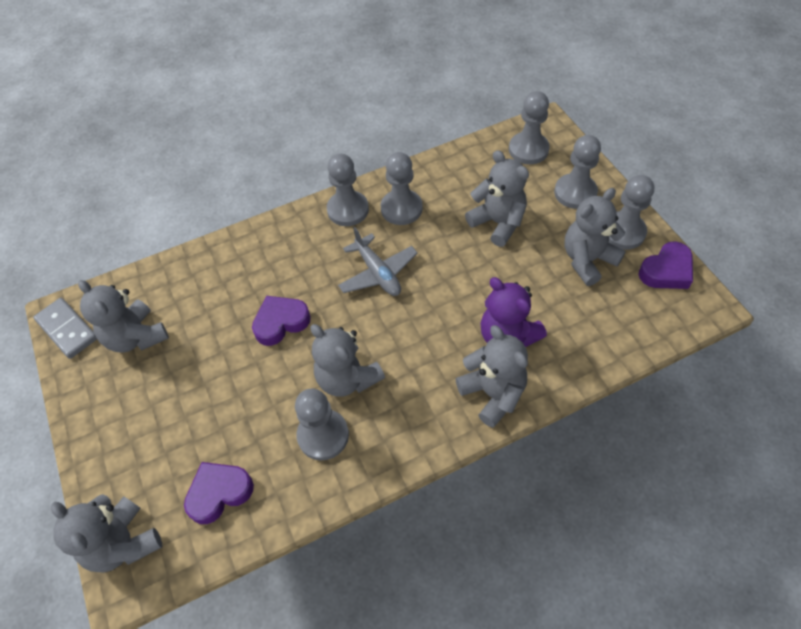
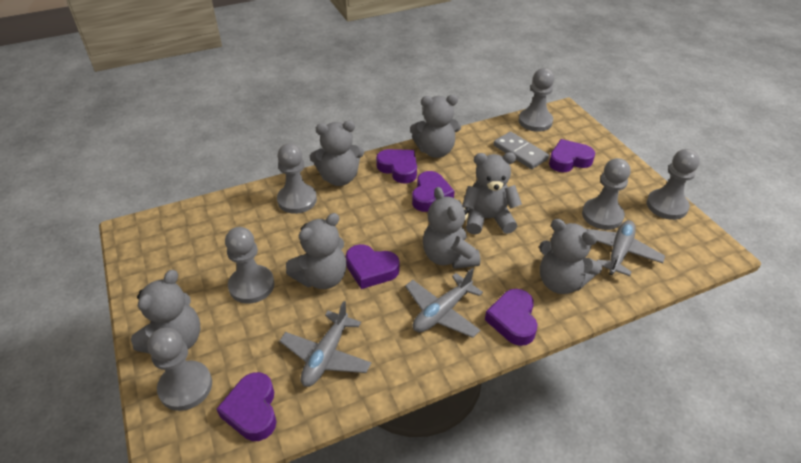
grey plane: [338,227,418,296] = 1 -> [279,301,371,387] [405,268,483,338] [586,220,665,276] = 3
grey teddy bear: [51,494,162,573] [78,280,169,353] [310,324,385,397] [455,325,528,428] [465,150,529,247] [564,188,626,286] = 6 -> [131,270,201,354] [286,213,347,289] [310,121,364,186] [410,95,461,158] [423,187,480,269] [463,152,522,235] [539,219,602,294] = 7
purple heart: [184,462,254,524] [252,296,311,346] [638,241,693,289] = 3 -> [217,372,277,441] [346,244,400,289] [376,149,417,184] [412,171,455,212] [485,289,538,346] [549,139,595,172] = 6
purple teddy bear: [480,277,547,347] = 1 -> none = 0

